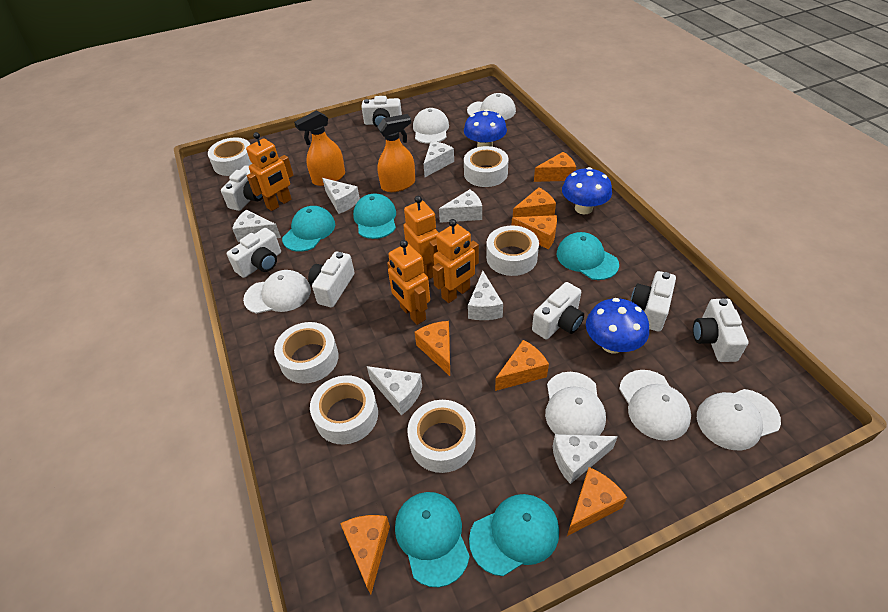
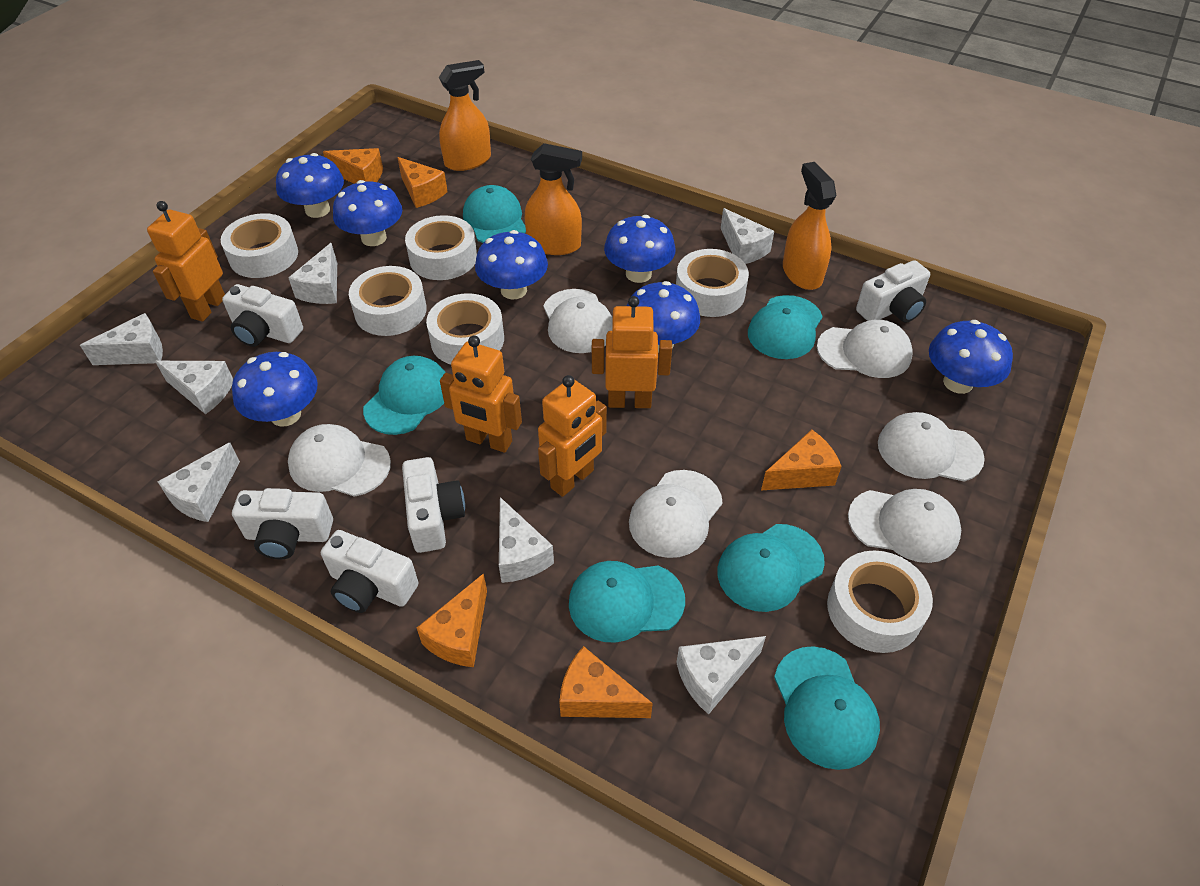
blue mushroom: [464,109,507,147] [562,167,612,215] [586,298,649,354] = 3 -> [232,352,318,427] [276,153,344,218] [333,180,402,246] [475,230,548,300] [604,215,676,283] [627,281,700,353] [929,320,1013,394] = 7
orange cheese: [340,515,390,595] [415,321,450,376] [495,340,549,391] [511,215,557,249] [513,187,556,217] [534,152,576,182] [567,467,627,536] = 7 -> [323,148,383,184] [397,157,448,208] [417,573,487,667] [559,646,653,718] [761,429,842,490] = 5
orange spray bottle: [294,110,345,186] [377,114,415,192] = 2 -> [439,60,491,171] [525,143,582,255] [783,162,836,290] = 3
turquoise cap: [282,206,335,252] [353,193,396,239] [395,492,470,587] [469,494,559,576] [557,232,619,280] = 5 -> [363,356,446,435] [463,185,526,243] [569,561,685,642] [717,524,825,612] [748,295,823,359] [774,646,880,770] = 6
white camera: [221,165,263,211] [227,228,281,278] [308,252,355,307] [361,96,402,128] [532,282,584,339] [631,271,676,332] [693,299,748,362] = 7 -> [222,284,303,347] [232,488,333,559] [321,530,419,613] [402,457,465,553] [856,260,930,323] = 5

